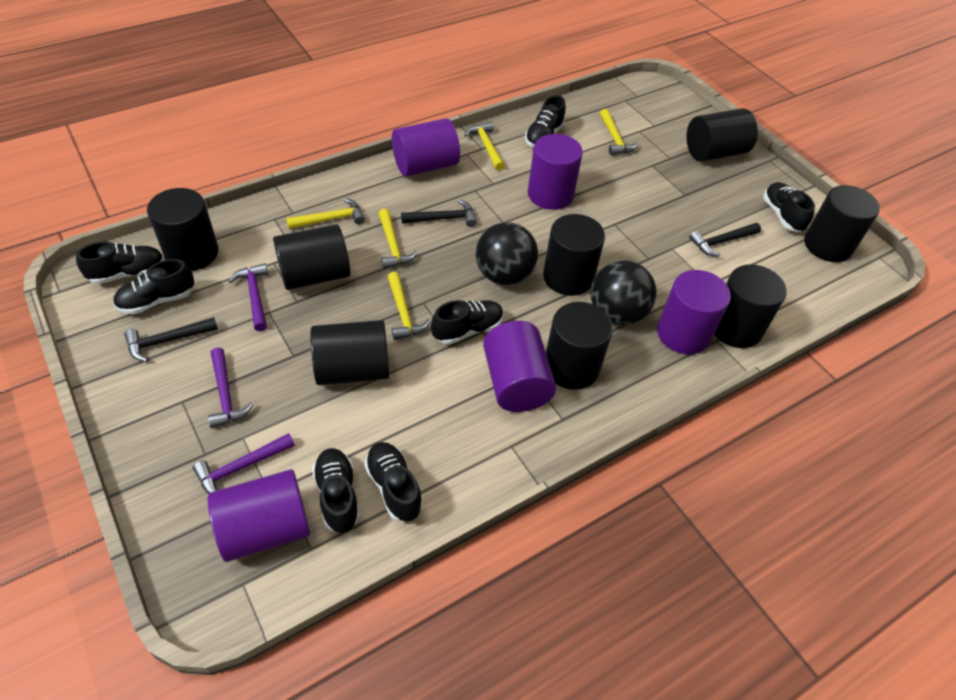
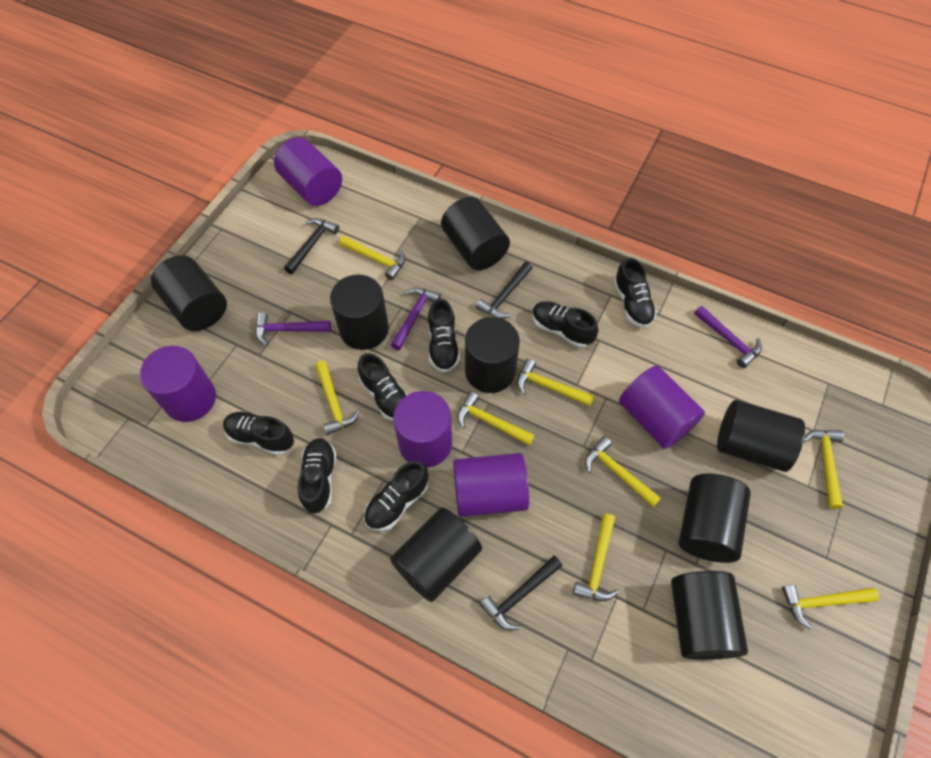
black ball: [476,222,538,285] [591,260,656,325] = 2 -> none = 0
yellow hammer: [286,198,365,229] [379,209,418,269] [387,272,431,340] [464,122,505,171] [600,109,638,155] = 5 -> [315,361,360,435] [339,236,405,280] [457,392,535,446] [517,359,594,406] [573,513,619,601] [585,436,661,507] [782,585,879,630] [804,430,844,509] = 8

